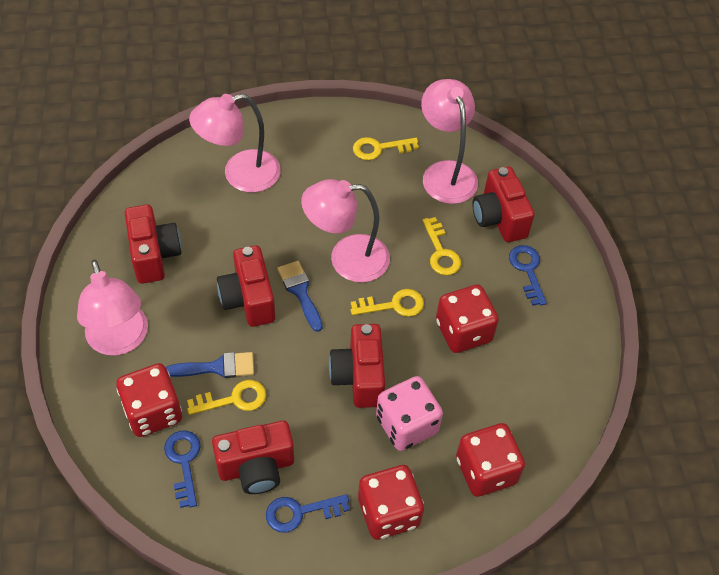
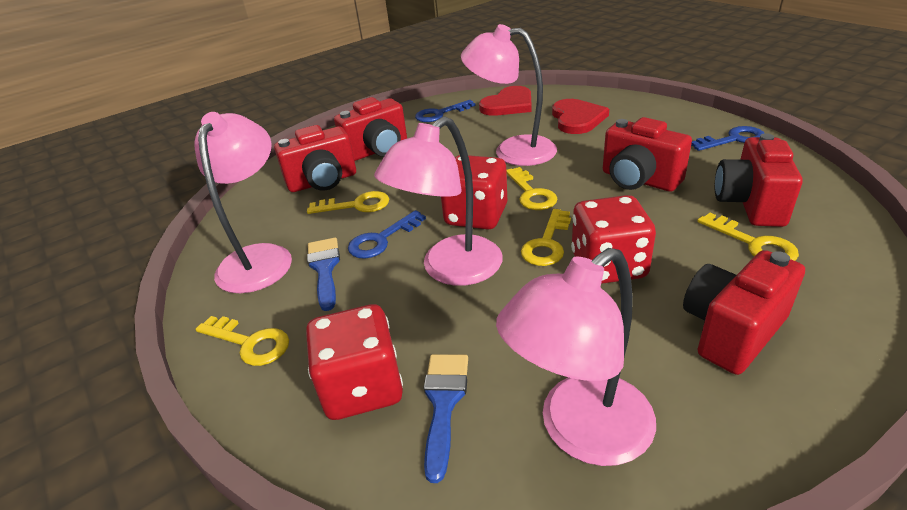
pink dice: [376,376,443,451] = 1 -> none = 0
red dice: [116,363,182,437] [358,465,424,540] [436,285,499,353] [456,423,525,497] = 4 -> [306,304,403,420] [441,155,507,230] [571,195,656,284] = 3
red heart: none = 0 -> [479,86,532,116] [552,99,609,134] = 2
yellow key: [187,380,266,415] [351,289,424,317] [353,137,419,160] [422,217,461,275] = 4 -> [196,316,289,366] [307,191,389,214] [506,167,557,210] [521,209,571,266] [697,213,799,261] = 5

